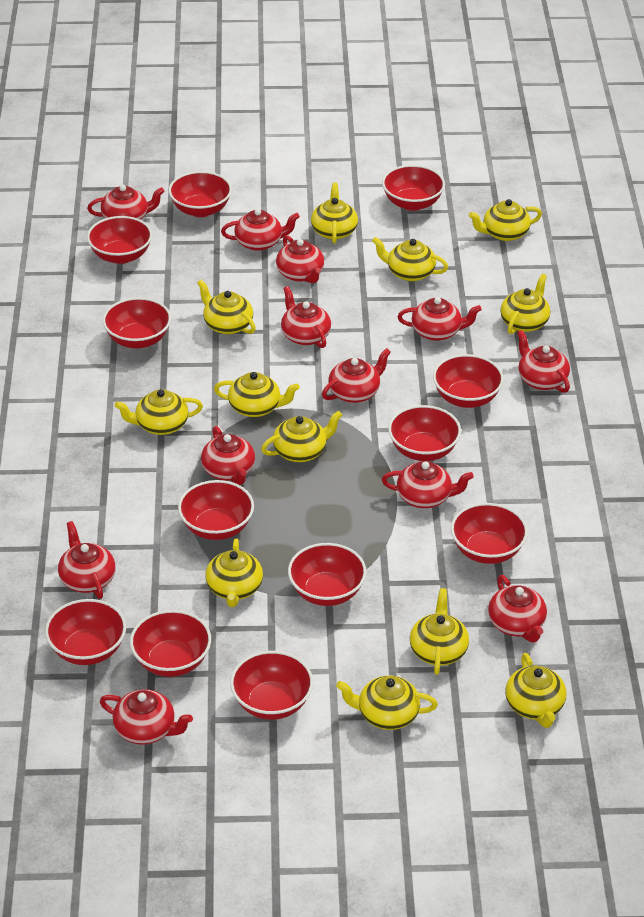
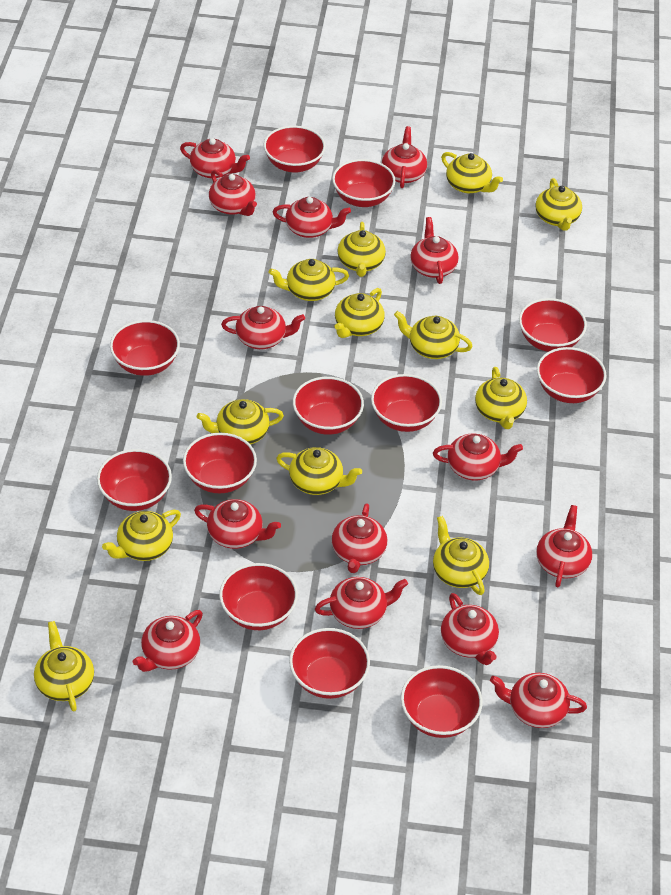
red teapot: [58,521,116,599] [87,185,165,220] [100,689,193,745] [201,426,255,485] [221,209,300,251] [276,235,324,283] [281,286,331,348] [322,348,391,403] [382,461,474,508] [398,297,482,341] [488,575,547,643] [517,330,570,393] = 12 -> [133,610,203,672] [180,138,250,178] [194,499,281,549] [209,170,257,216] [221,306,305,349] [273,197,351,238] [315,577,408,629] [332,503,387,573] [382,126,427,188] [410,217,459,284] [433,433,523,481] [441,593,499,665] [490,673,587,728] [536,505,592,587] = 14

